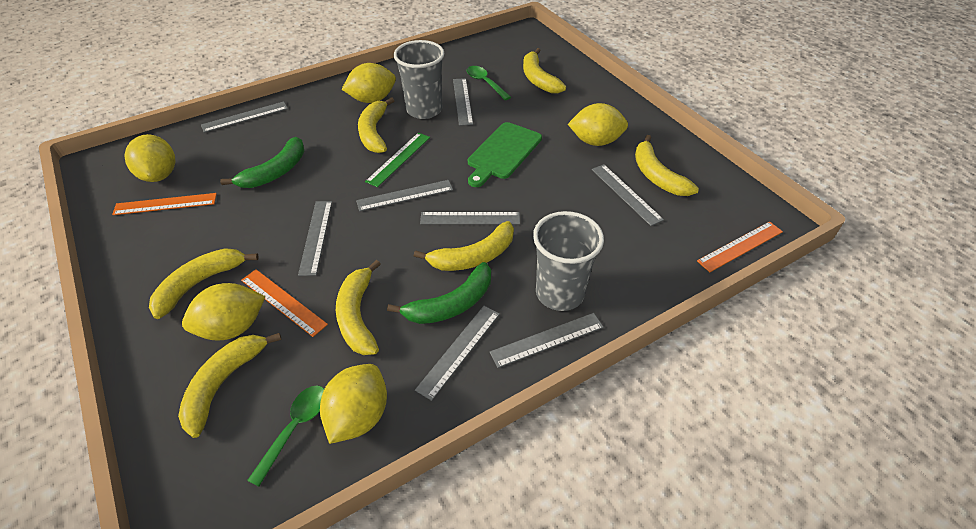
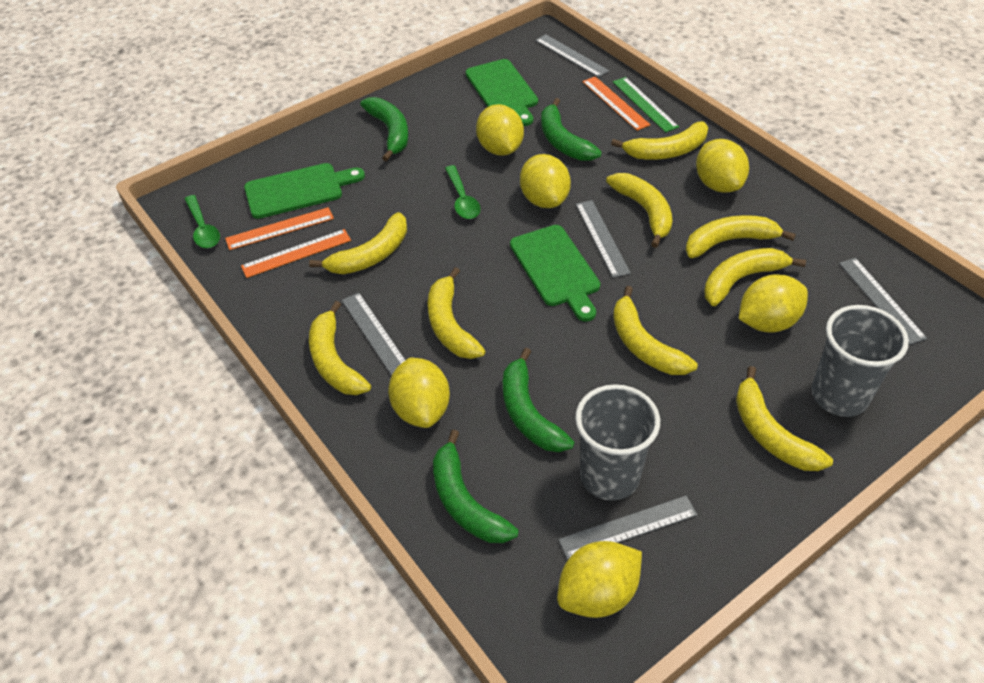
green banana: [220,137,304,188] [387,262,491,324] = 2 -> [360,97,408,161] [433,430,519,543] [503,348,574,452] [541,98,602,161] = 4
green cutting board: [468,122,542,187] = 1 -> [244,163,365,219] [466,59,538,126] [510,225,600,322] = 3
grey ruler: [201,101,288,133] [298,201,332,276] [356,180,453,211] [415,306,500,401] [420,212,520,224] [453,78,473,126] [490,313,604,368] [592,164,664,226] = 8 -> [342,293,405,376] [535,34,609,77] [558,496,697,560] [576,200,631,278] [839,258,927,345] = 5
yellow banana: [149,248,259,319] [178,333,282,438] [336,260,380,355] [358,97,394,153] [414,221,514,271] [523,48,566,93] [635,135,699,196] = 7 -> [309,212,407,274] [309,301,371,395] [428,267,485,359] [606,173,672,248] [611,121,708,160] [613,286,698,375] [686,215,796,258] [704,248,806,306] [736,366,833,471] = 9
yellow lemon: [124,134,175,182] [182,283,266,341] [320,364,387,444] [341,63,396,103] [568,103,628,146] = 5 -> [388,358,450,428] [476,104,524,156] [520,154,571,208] [557,541,642,618] [696,139,749,193] [739,275,808,332] = 6

